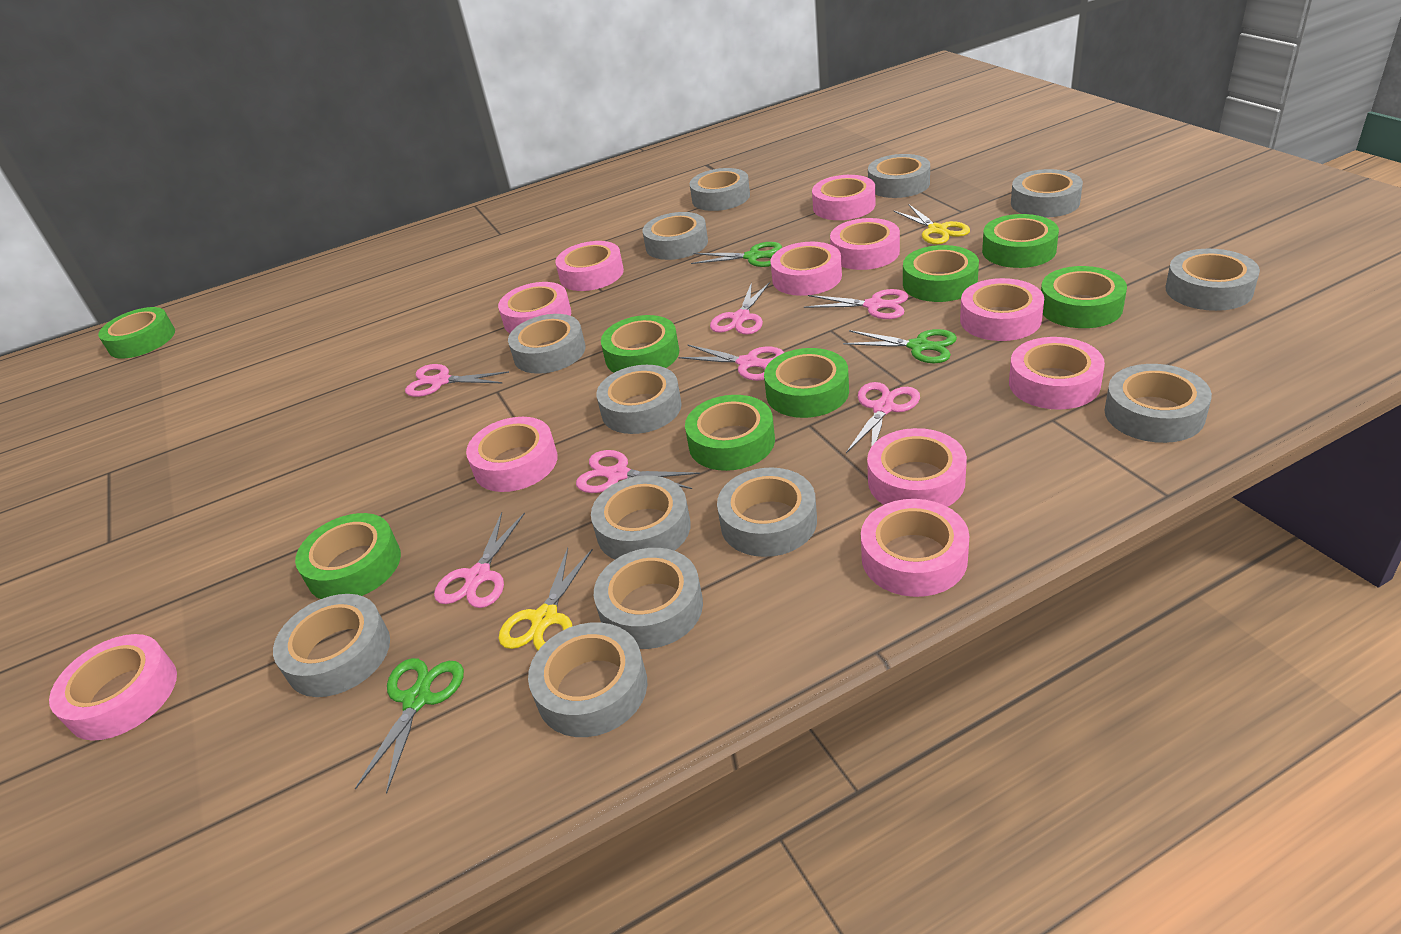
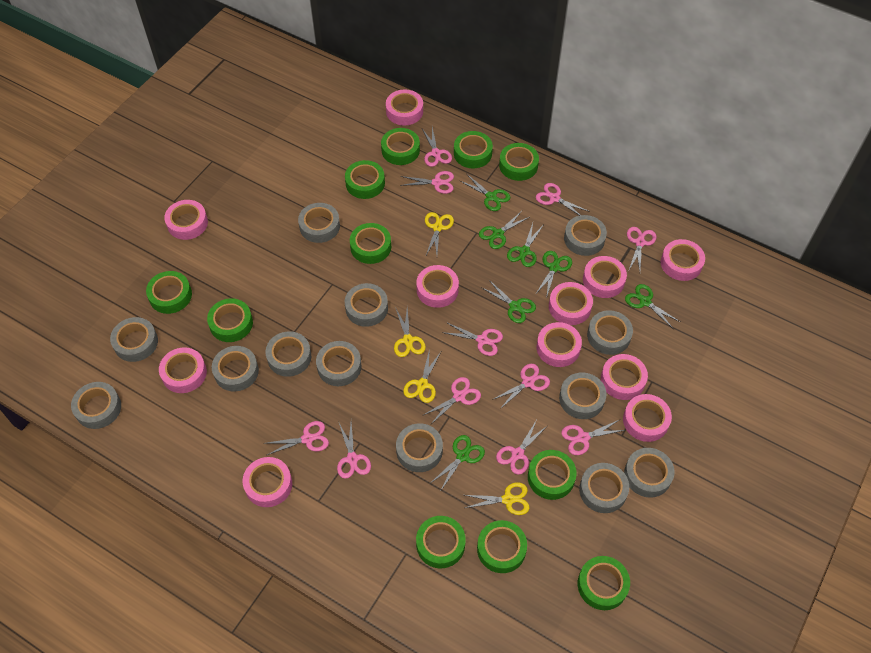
green scissors: [355,658,464,794] [691,242,782,267] [843,329,957,363] = 3 -> [432,435,485,492] [460,174,511,211] [479,211,529,249] [482,280,536,323] [507,223,543,267] [535,251,572,299] [625,284,680,328] = 7
green tape: [98,307,175,358] [295,513,401,599] [601,315,679,373] [685,395,775,471] [764,348,849,418] [903,245,979,302] [982,214,1059,268] [1041,266,1127,328] = 8 -> [146,271,192,314] [207,298,253,342] [345,160,385,199] [350,223,391,264] [381,128,420,165] [416,516,466,568] [454,131,493,168] [477,520,527,573] [499,143,539,181] [528,450,577,500] [578,556,630,610] = 11
pink scissors: [405,364,509,397] [434,512,525,608] [576,450,700,493] [678,345,785,381] [710,282,770,335] [804,289,908,319] [846,382,920,453] = 7 -> [267,421,329,455] [337,421,371,479] [400,171,454,194] [422,127,452,167] [422,377,481,424] [442,322,503,356] [492,364,550,409] [496,420,547,475] [536,183,590,216] [561,420,625,455] [627,227,657,271] = 11
yellow scissors: [499,548,593,650] [893,205,970,244] = 2 -> [394,307,426,357] [403,348,441,403] [425,212,454,255] [465,482,530,515] = 4

